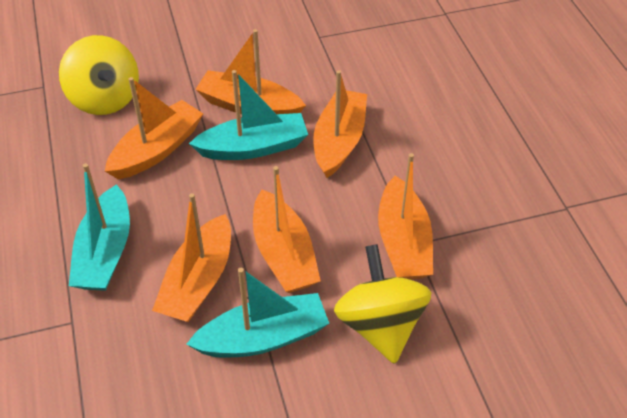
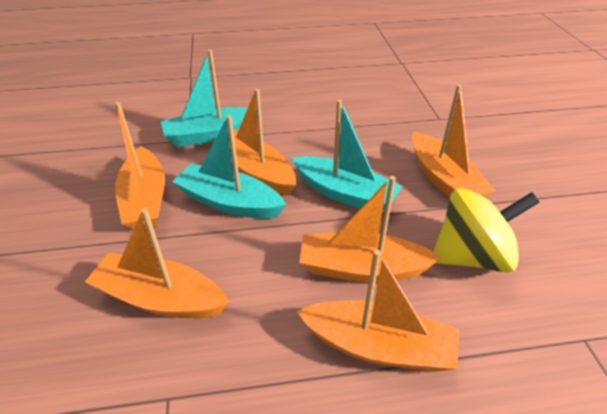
yellow spinning top: [59,35,139,115] [334,244,432,364] = 2 -> [433,188,540,273] = 1

